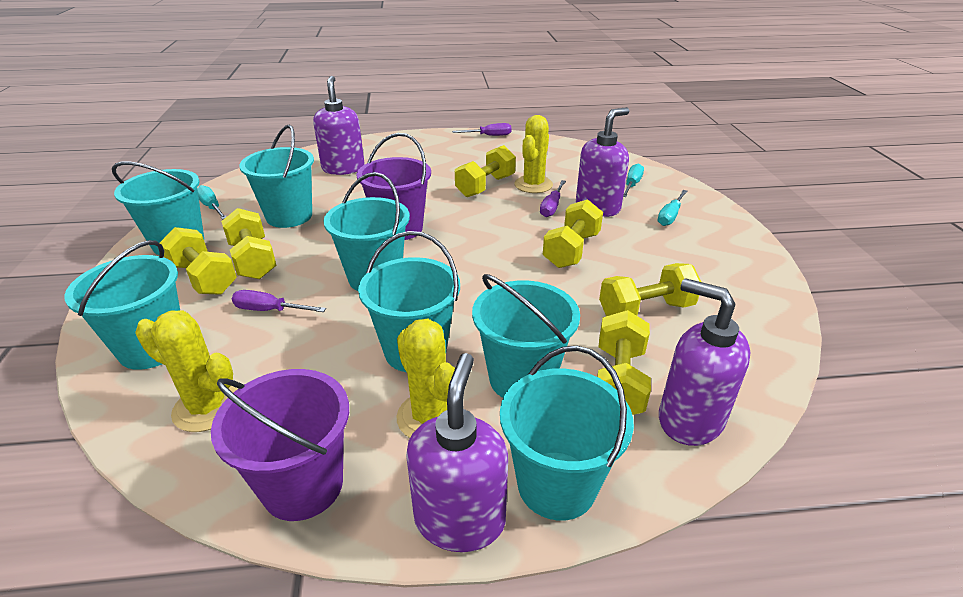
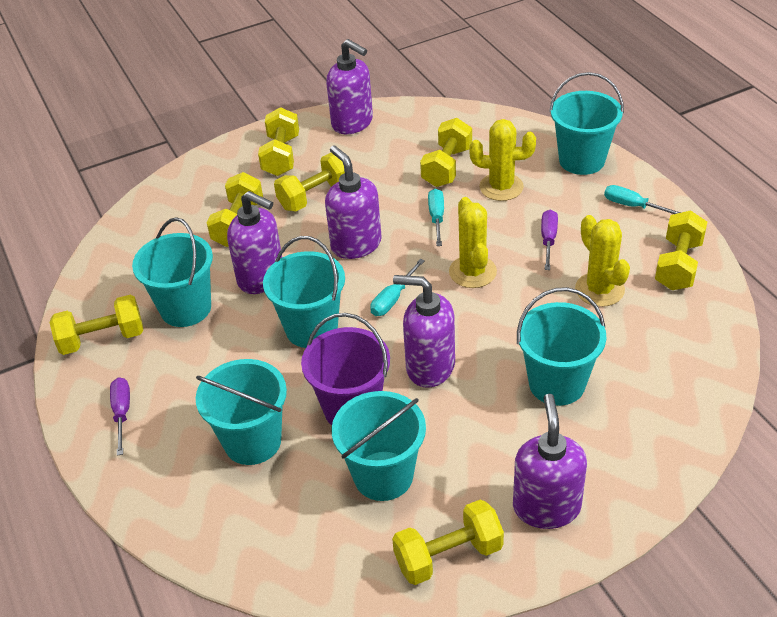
purple bucket: [211,369,349,521] [356,133,431,240] = 2 -> [301,313,390,425] = 1
purple screwdriver: [232,290,326,312] [452,123,512,136] [540,180,566,217] = 3 -> [110,377,130,456] [541,210,558,270] = 2
purple soap dispenser: [313,76,365,175] [406,353,508,552] [576,107,629,217] [659,278,751,446] = 4 -> [227,191,282,294] [325,145,382,259] [326,39,373,134] [393,275,455,388] [513,394,587,529] = 5
turquoise bucket: [64,240,180,370] [112,161,204,255] [239,125,314,228] [324,172,410,291] [358,231,460,372] [472,274,580,398] [500,346,634,521] = 7 -> [132,217,213,327] [196,359,287,465] [263,236,345,348] [332,391,426,501] [517,287,606,406] [549,72,624,175] = 6
yellow dumbbell: [160,227,237,295] [221,208,277,279] [455,145,516,197] [543,199,603,268] [597,310,651,415] [599,263,701,316] = 6 -> [49,295,143,355] [206,172,263,247] [258,107,299,176] [274,153,345,211] [392,500,504,585] [420,118,472,187] [655,210,707,290] = 7

